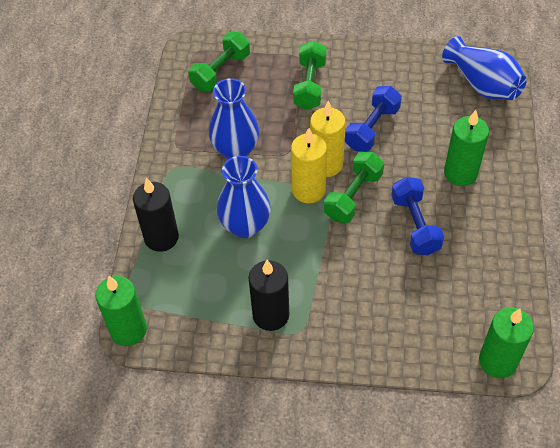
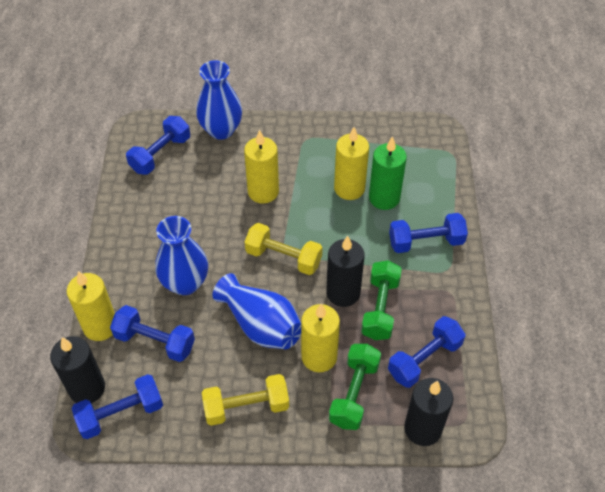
black candle: [133,177,179,252] [248,260,289,331] = 2 -> [50,336,105,403] [326,236,365,307] [404,378,453,446] = 3
blue dumbbell: [345,86,402,152] [391,177,444,255] = 2 -> [72,374,163,439] [110,305,195,362] [126,116,190,175] [388,316,466,388] [389,213,468,253] = 5
green candle: [95,276,147,346] [444,110,489,186] [479,307,534,378] = 3 -> [369,136,407,210] = 1
green dumbbell: [188,32,250,91] [293,41,327,110] [324,152,384,223] = 3 -> [329,344,381,430] [361,260,402,340] = 2
yellow candle: [291,128,327,203] [310,101,345,177] = 2 -> [67,271,115,341] [244,130,279,204] [301,304,340,372] [334,127,369,200] = 4
yellow dumbbell: none = 0 -> [202,374,289,426] [245,223,323,275] = 2

